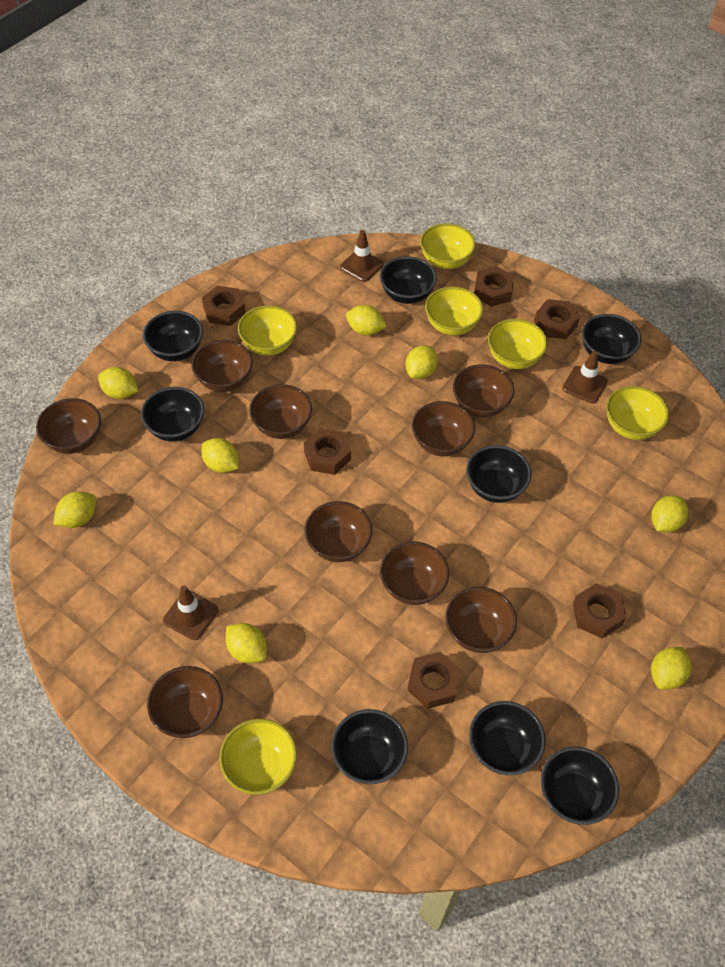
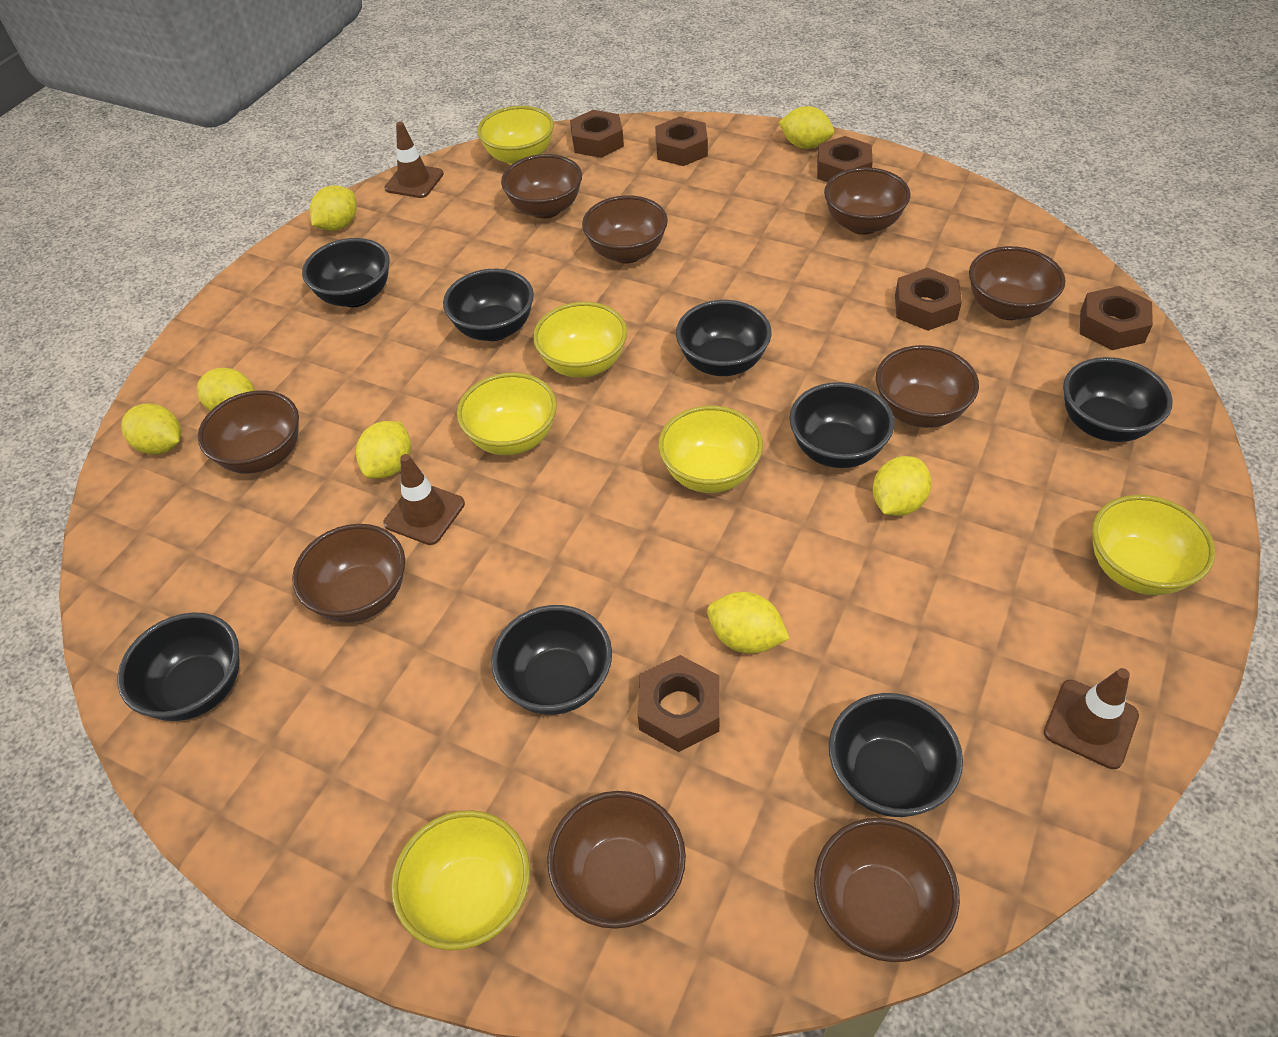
yellow lemon: [53,491,96,528] [98,367,138,399] [202,438,239,473] [226,623,267,663] [346,305,387,336] [405,345,438,379] [651,495,688,532] [651,647,691,689] = 8 -> [121,404,181,455] [197,368,255,411] [310,185,357,231] [356,421,411,479] [707,592,790,653] [778,106,834,149] [873,456,932,516] = 7

